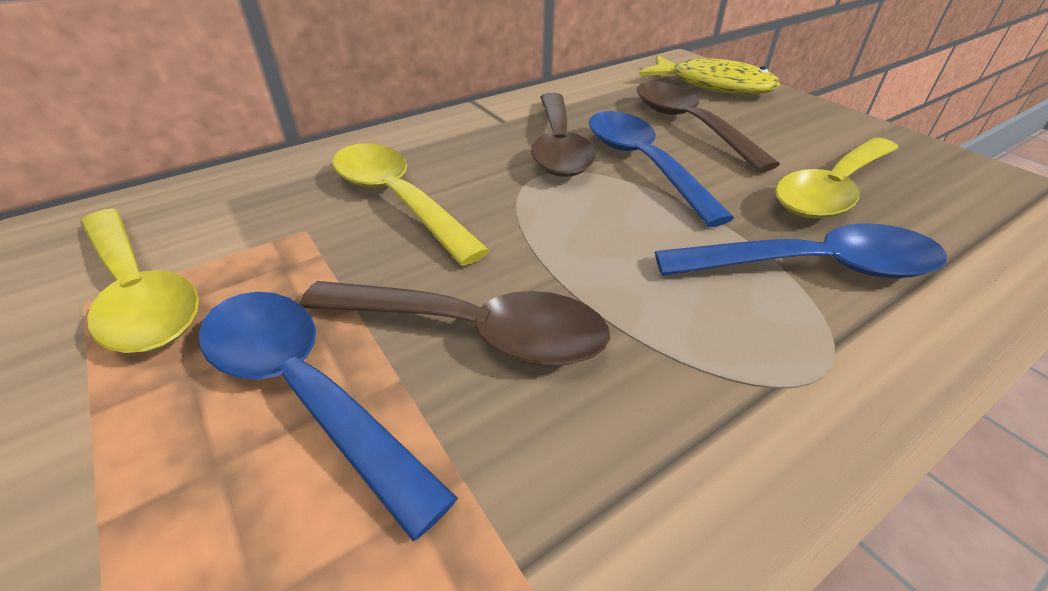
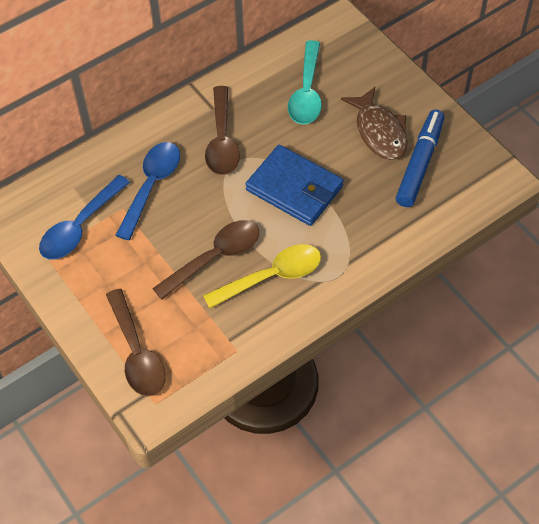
blue marker: none = 0 -> [396,110,444,207] = 1
blue spoon: [199,292,458,541] [589,111,734,227] [655,223,947,278] = 3 -> [39,175,130,259] [115,142,180,240] = 2
blue wallet: none = 0 -> [246,145,344,226] = 1
brown fish: none = 0 -> [341,87,407,160] = 1
turquoise spoon: none = 0 -> [288,40,322,124] = 1
yellow fish: [639,55,780,94] = 1 -> none = 0
yellow spoon: [80,209,199,353] [332,143,490,266] [775,137,898,219] = 3 -> [203,244,321,308] = 1

